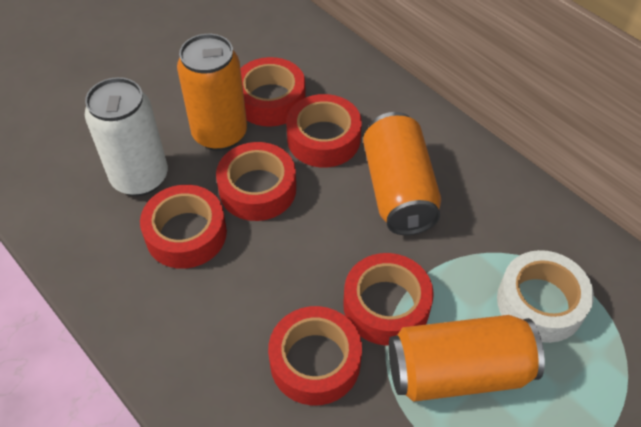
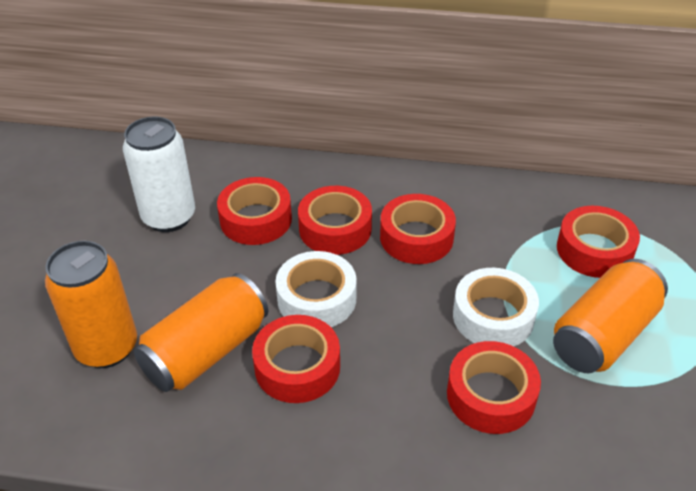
white tape: [497,250,594,343] = 1 -> [275,251,356,327] [453,268,539,346] = 2

